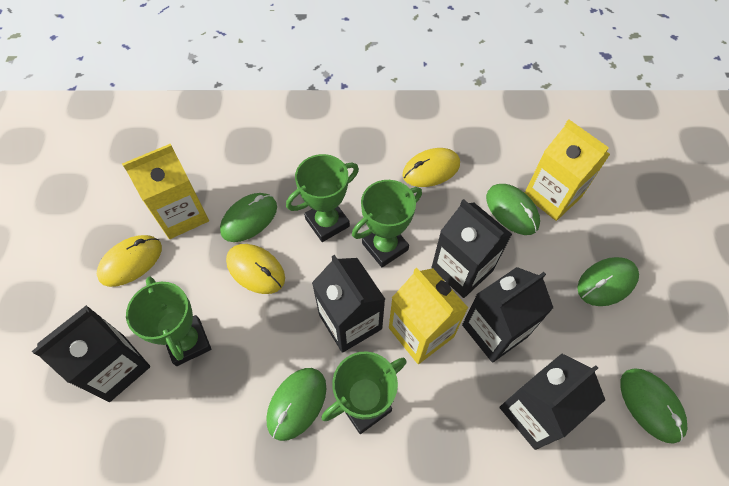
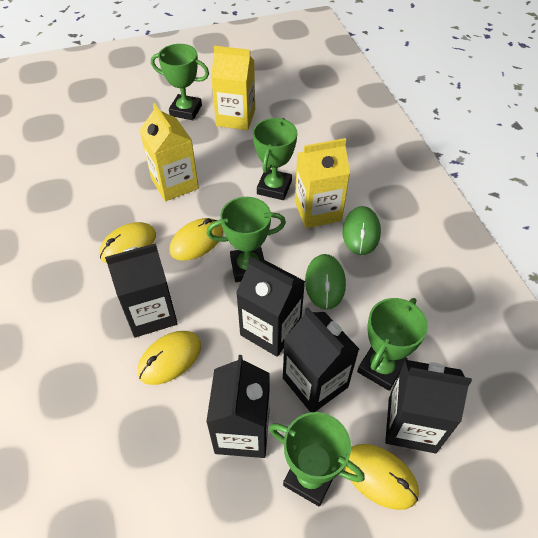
green mouse: [220,193,277,242] [266,368,327,441] [486,184,540,235] [577,257,639,306] [620,368,687,444] = 5 -> [305,254,346,310] [342,206,381,255] = 2
green trophy: [126,276,211,366] [286,154,359,242] [322,351,406,434] [352,180,422,267] = 4 -> [151,44,209,120] [206,197,286,282] [253,118,297,200] [269,412,365,506] [357,298,428,391] = 5
yellow mouse: [97,235,162,287] [226,244,285,294] [402,148,460,187] = 3 -> [99,222,156,263] [138,331,201,385] [170,218,223,261] [344,444,419,510] = 4

